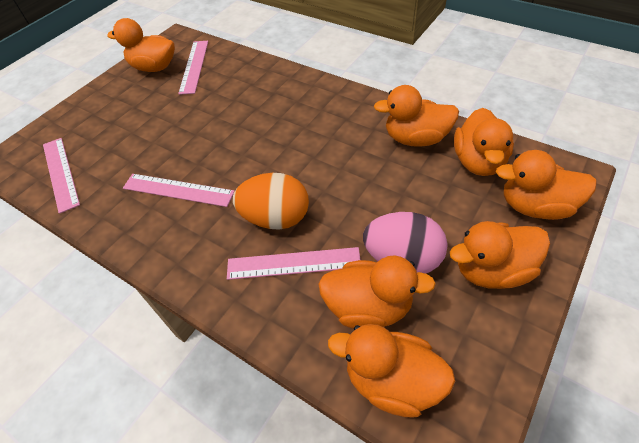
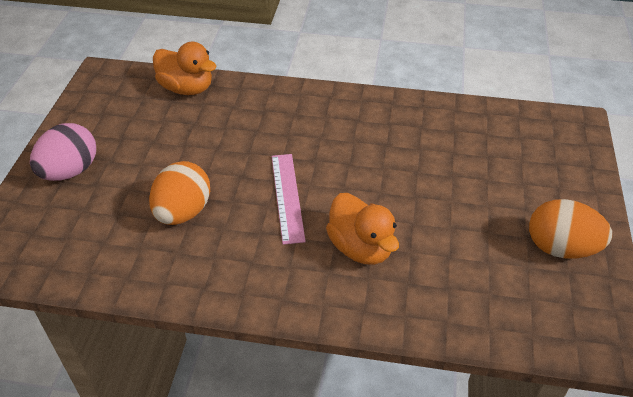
orange duck: [107,18,175,72] [318,256,436,329] [328,324,455,418] [374,85,459,147] [450,221,550,289] [454,108,514,176] [496,150,597,220] = 7 -> [153,42,217,95] [326,193,399,265] = 2
orange egg: [233,173,309,229] = 1 -> [149,161,210,225] [529,199,612,259] = 2
pink ruler: [43,138,80,214] [123,174,235,207] [178,41,208,95] [227,247,360,280] = 4 -> [271,154,306,245] = 1

